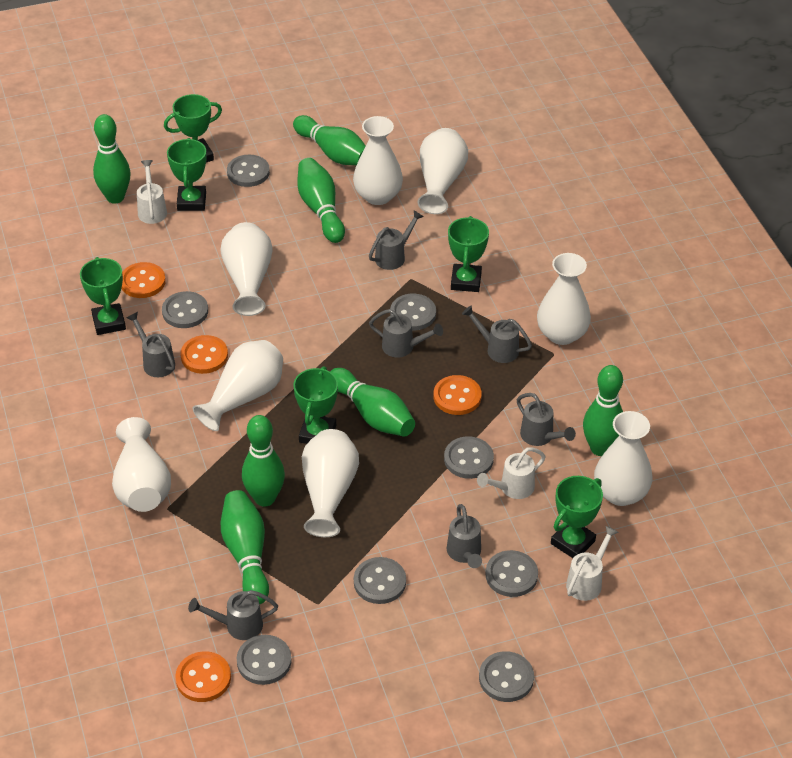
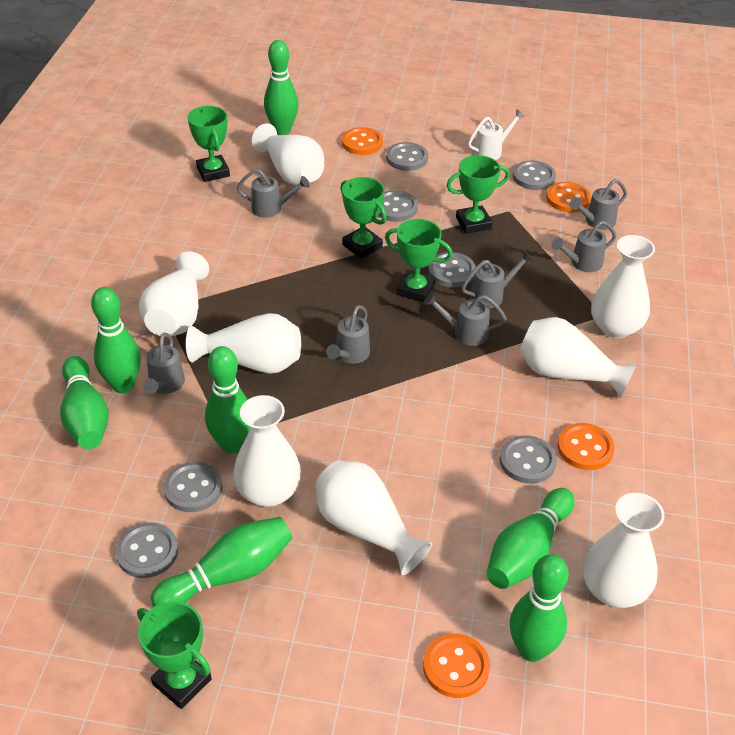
green trophy: [80,257,126,335] [164,94,222,162] [167,138,207,211] [293,366,338,444] [448,216,489,292] [551,476,603,558] = 6 -> [137,601,212,709] [188,106,230,182] [340,177,387,259] [385,219,453,303] [446,155,510,234] = 5
grey button: [162,291,208,328] [227,155,270,187] [237,635,292,685] [354,557,406,604] [390,294,436,330] [444,436,494,479] [479,651,534,702] [486,550,538,597] = 8 -> [115,522,178,578] [163,462,223,512] [378,190,418,222] [386,142,428,171] [428,252,476,287] [499,435,557,484] [513,161,556,190] = 7
white watering can: [137,160,167,224] [477,447,546,499] [566,526,618,601] = 3 -> [468,109,525,160] = 1

